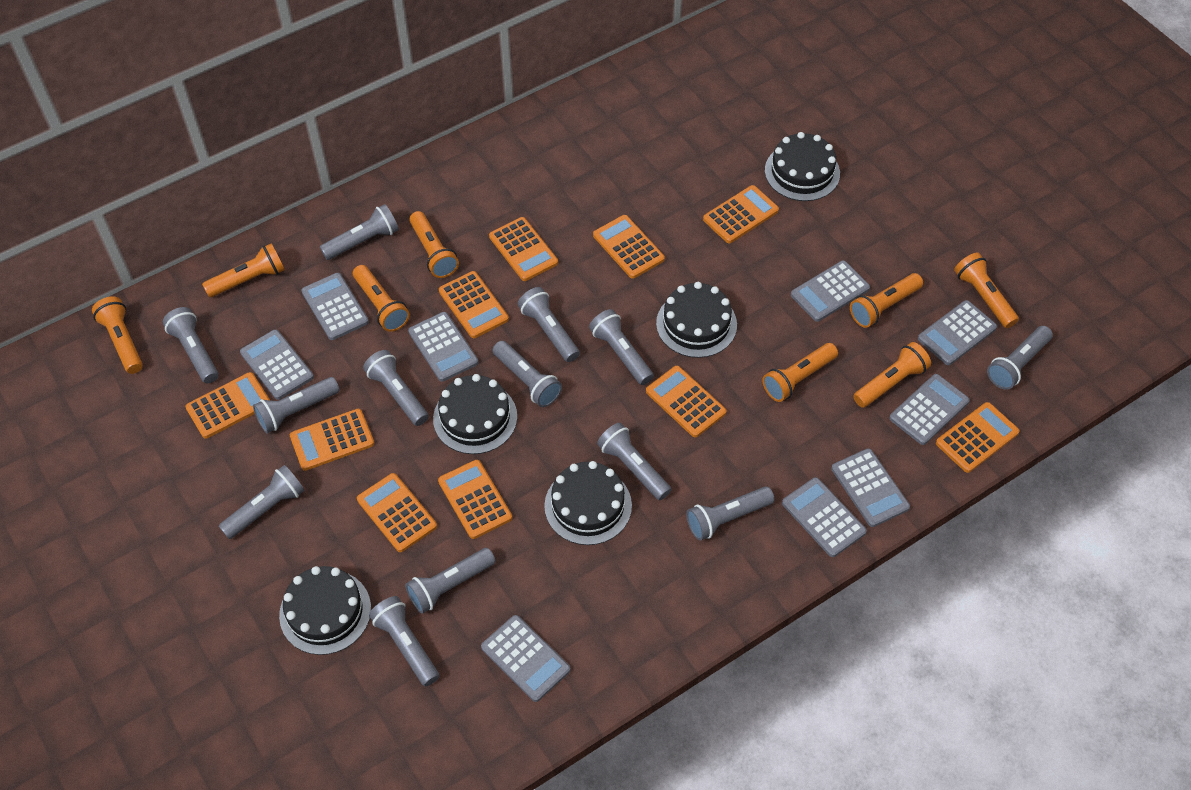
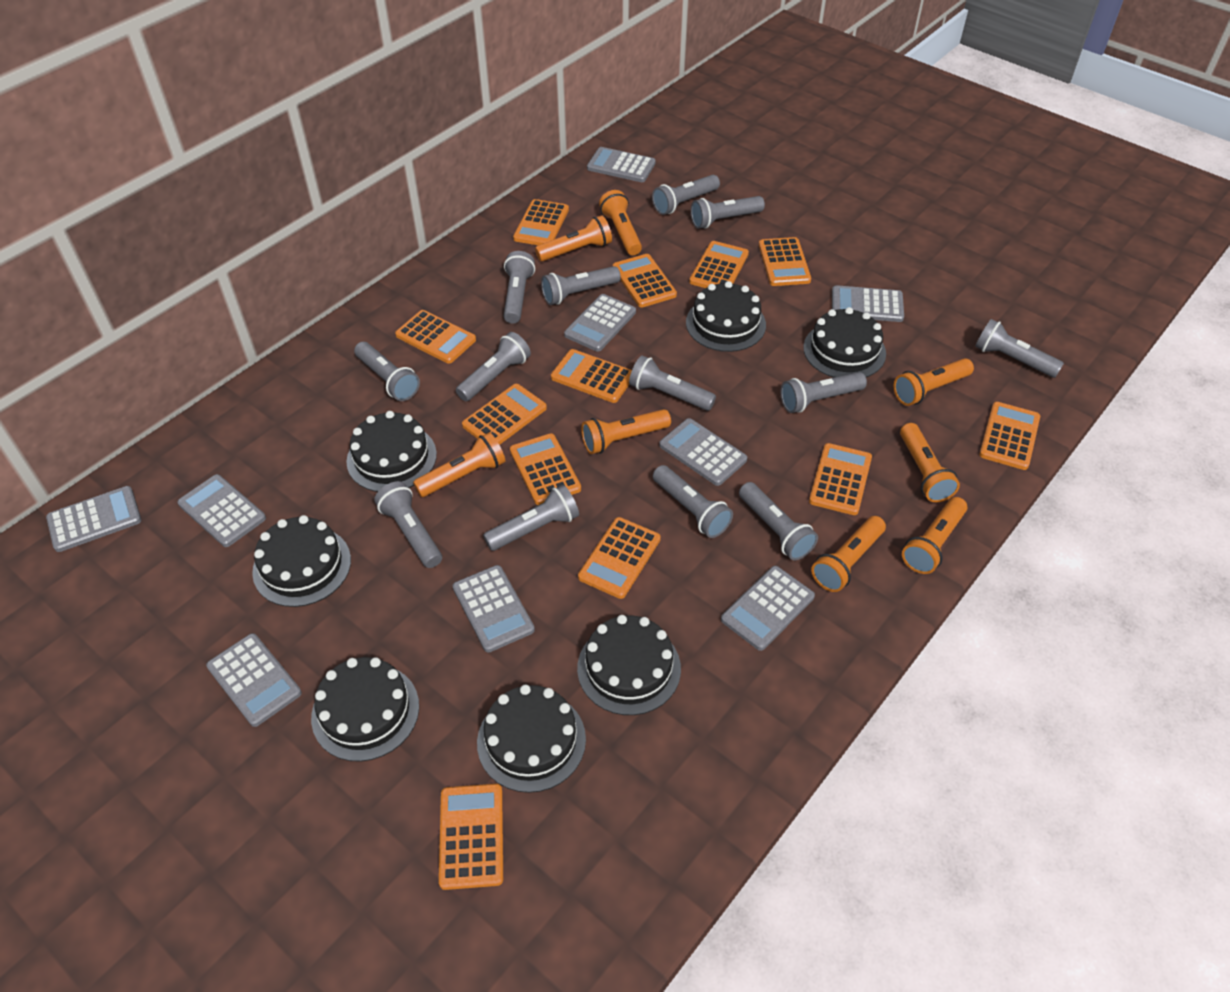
black cake: [279,566,371,655] [433,374,517,454] [544,461,632,545] [656,282,737,358] [765,132,840,201] = 5 -> [252,515,351,607] [311,657,419,762] [346,411,437,492] [477,685,586,793] [577,615,681,715] [686,281,766,352] [803,307,886,378] = 7
orange calculator: [185,372,270,439] [290,409,374,471] [357,473,437,552] [438,460,512,539] [439,271,509,338] [489,217,558,281] [593,215,665,279] [646,366,726,437] [703,185,779,243] [936,402,1020,473] = 10 -> [395,310,476,364] [439,784,503,890] [462,384,547,445] [510,433,581,505] [513,199,569,245] [551,349,632,403] [578,517,661,599] [613,254,677,308] [689,241,749,288] [759,237,811,286] [809,443,872,515] [979,402,1040,470] = 12

